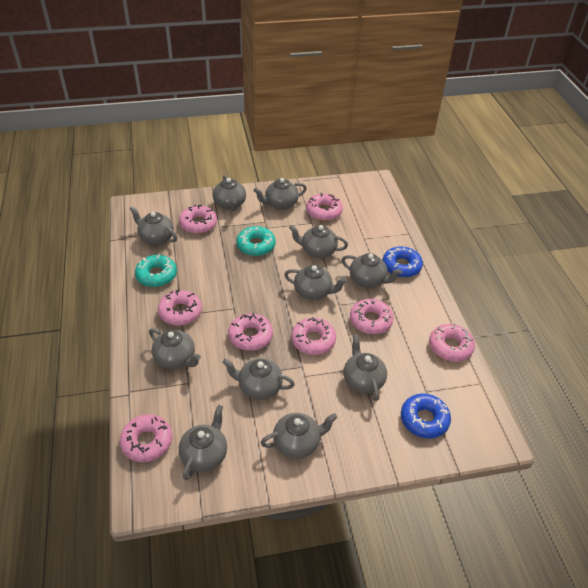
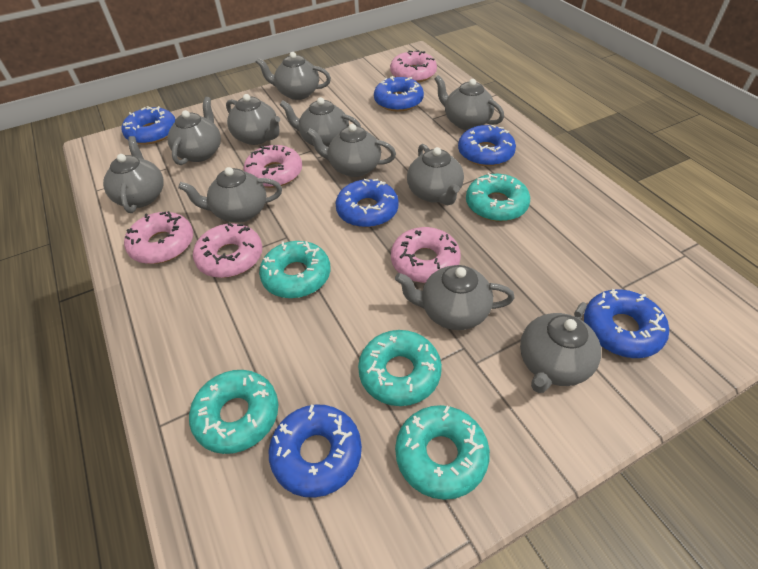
blue donut: [383,246,423,278] [401,394,451,439] = 2 -> [122,106,176,145] [269,404,362,498] [335,179,399,228] [374,76,424,112] [458,125,516,166] [584,289,669,358] = 6
pink donut: [119,414,172,462] [158,290,202,325] [179,204,217,234] [228,313,273,351] [291,317,336,355] [306,192,343,221] [350,299,394,334] [429,323,475,362] = 8 -> [124,211,193,264] [193,223,262,278] [243,145,302,188] [390,50,437,83] [391,227,461,283] = 5
turquoise donut: [135,254,177,287] [236,226,276,256] = 2 -> [189,370,278,454] [259,241,330,298] [358,330,442,406] [395,405,490,500] [466,173,530,221] = 5

